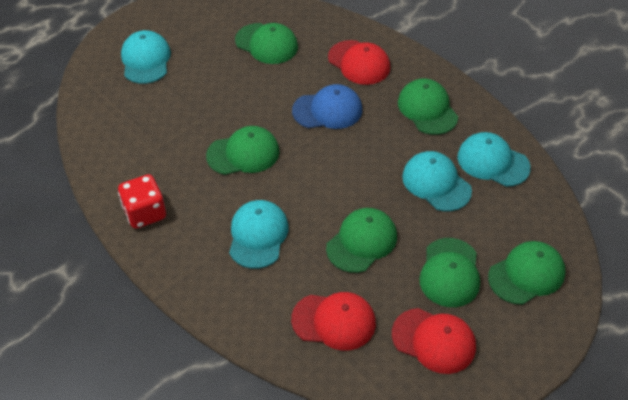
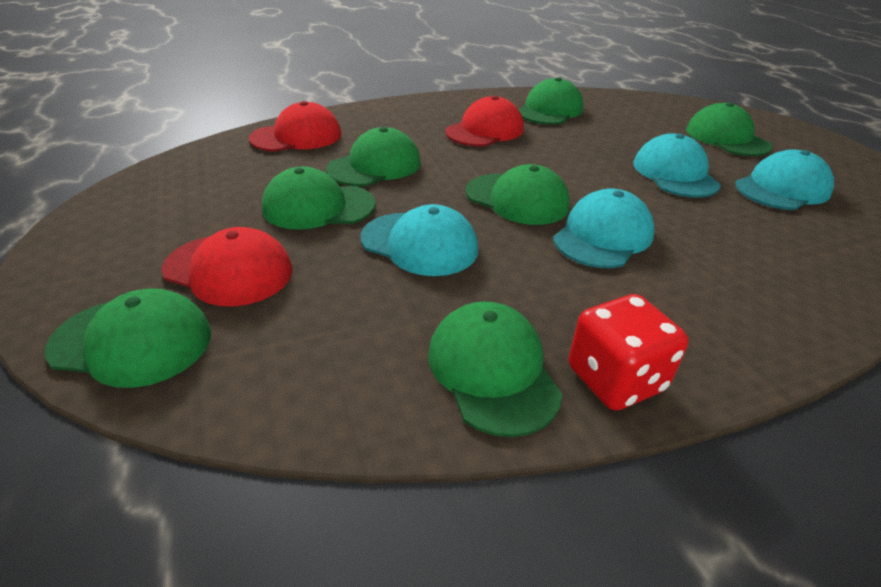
blue cap: [292,84,362,129] = 1 -> none = 0
green cap: [206,126,279,175] [235,23,298,64] [326,208,397,273] [398,78,458,135] [419,238,480,307] [488,241,565,305] = 6 -> [45,288,211,388] [262,166,376,230] [326,127,421,186] [428,301,563,437] [465,164,570,225] [518,77,583,125] [686,102,772,156] = 7

